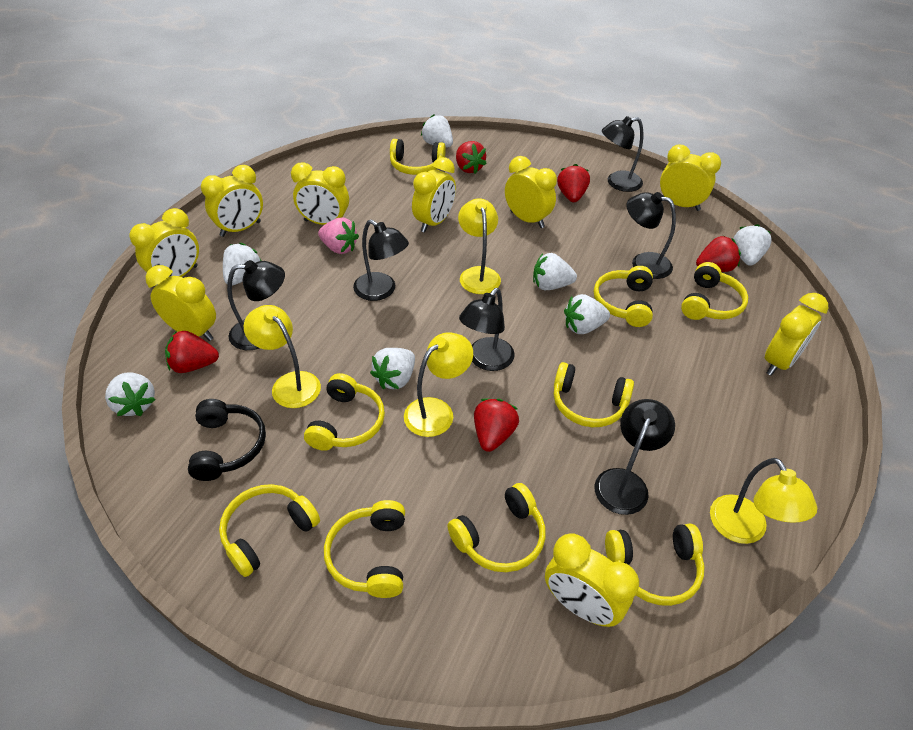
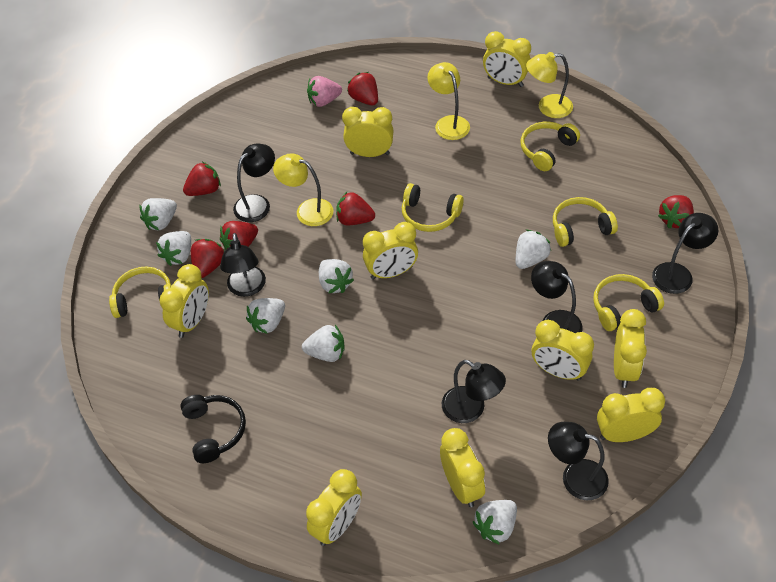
red strawberry: [165,331,219,373] [456,141,487,174] [474,398,519,452] [557,164,590,202] [696,236,741,272] = 5 -> [183,162,221,196] [191,239,225,278] [220,221,258,250] [336,192,375,226] [347,72,378,105] [658,195,694,228] = 6
yellow headphones: [219,484,320,577] [304,373,385,451] [324,500,405,598] [390,139,446,175] [447,483,545,572] [554,362,634,427] [594,266,653,327] [605,523,705,606] [681,262,748,320] = 9 -> [109,266,171,318] [402,183,464,232] [520,122,580,171] [553,197,618,247] [593,274,664,331] = 5
yellow lamp: [244,305,321,408] [404,332,473,437] [458,199,501,294] [710,458,817,544] = 4 -> [273,153,333,226] [427,62,470,140] [526,52,573,118] = 3

